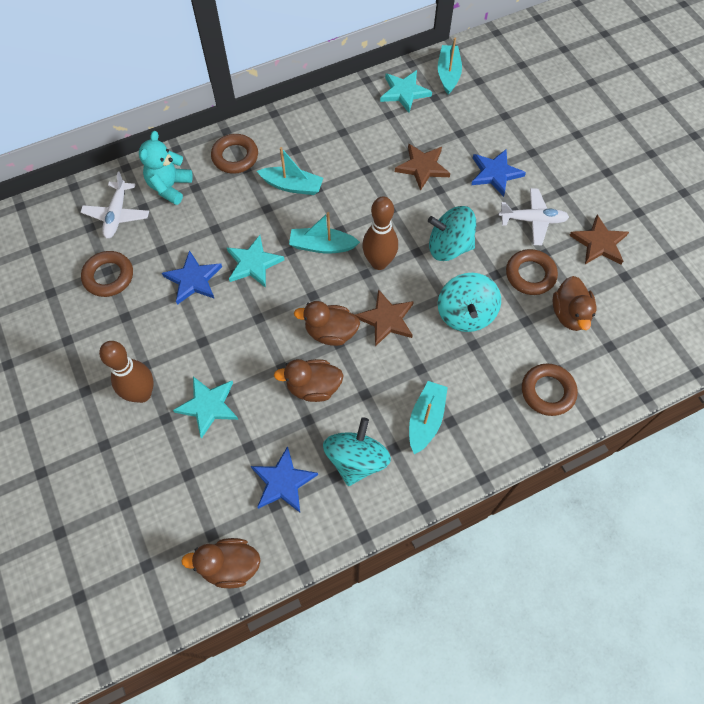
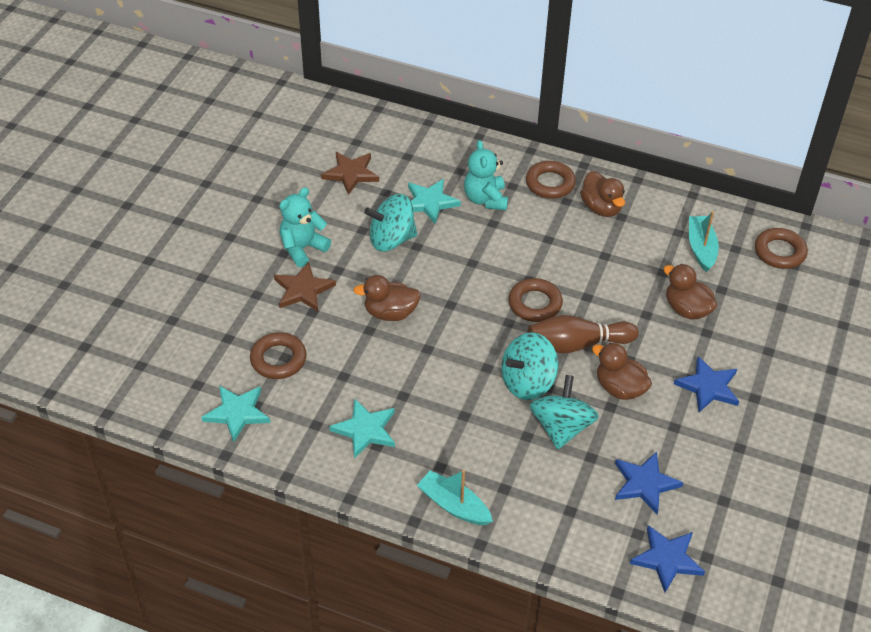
brown bowling pin: [99,341,154,403] [362,196,398,270] = 2 -> [527,315,639,353] = 1
brown star: [355,289,414,347] [395,143,450,191] [569,215,629,264] = 3 -> [274,261,336,311] [321,152,379,195] = 2
turquoise boat: [257,147,323,195] [289,212,360,254] [409,381,448,454] [438,38,462,95] = 4 -> [417,470,493,525] [689,211,719,272] = 2
turquoise teddy bear: [139,131,193,205] = 1 -> [279,187,331,267] [464,140,508,210] = 2
white plane: [81,172,149,238] [499,188,569,245] = 2 -> none = 0

